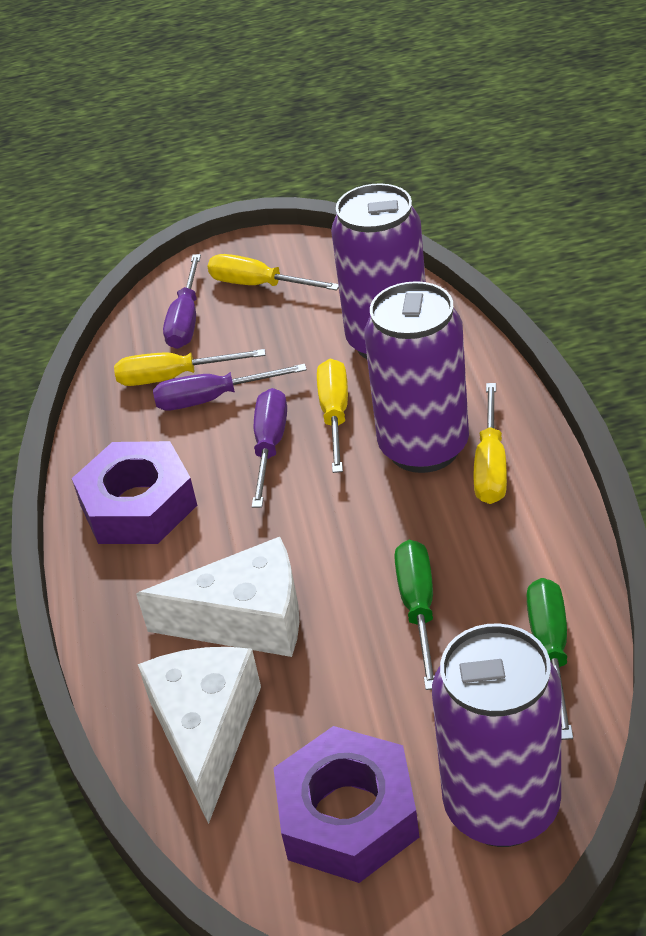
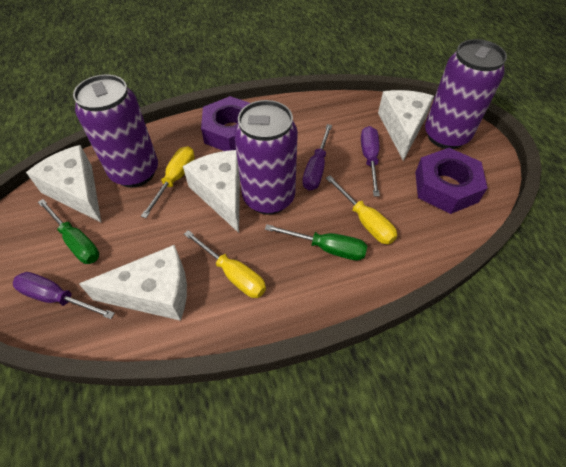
white cheese: [136,537,299,657] [138,647,261,824] = 2 -> [26,145,101,222] [79,245,187,321] [183,150,240,233] [378,90,434,161] = 4
yellow screwdriver: [114,349,266,386] [207,254,339,291] [317,359,348,473] [473,383,507,504] = 4 -> [141,146,195,218] [184,230,266,298] [326,175,397,244] = 3

